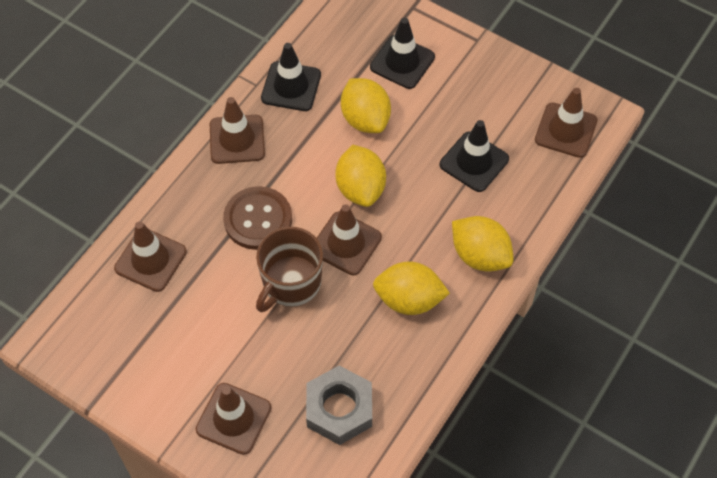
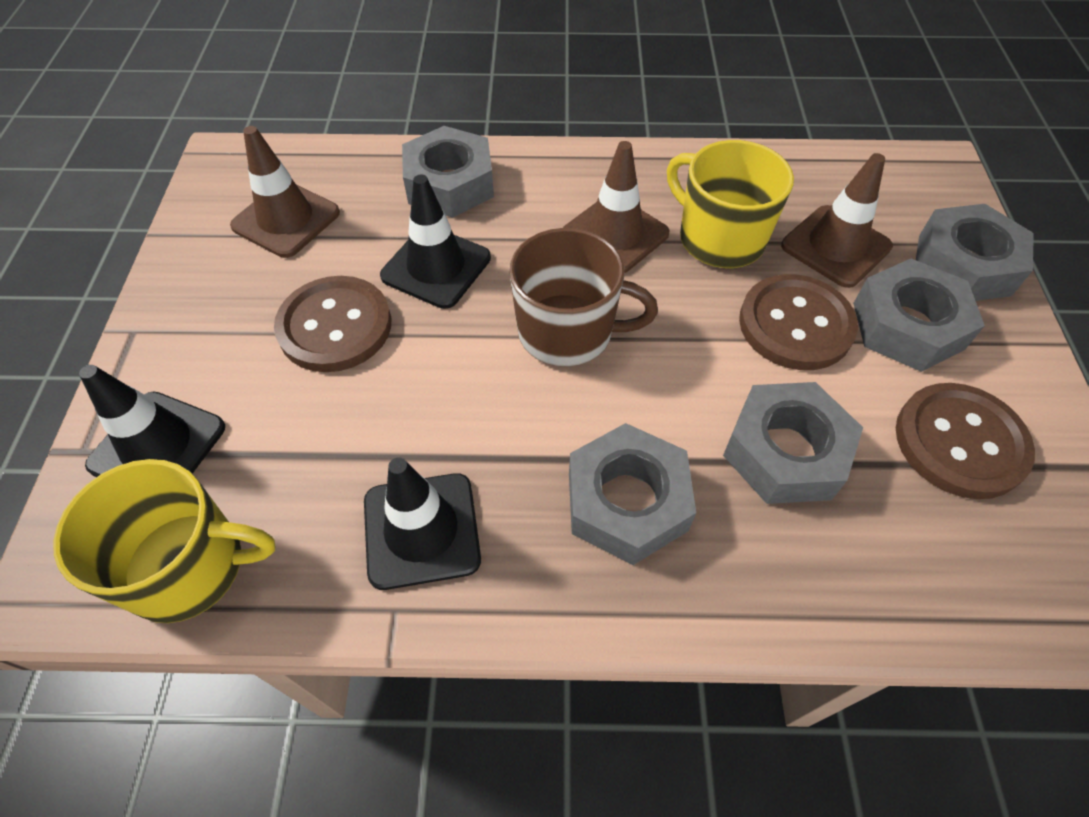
brown button: [223,186,292,250] = 1 -> [274,276,391,372] [739,274,858,370] [896,383,1035,499] = 3
brown traffic cone: [114,221,187,292] [196,383,271,455] [210,97,265,164] [317,204,382,275] [535,88,597,158] = 5 -> [230,126,340,258] [563,141,670,273] [781,153,893,288] = 3
grey nut: [306,365,372,445] = 1 -> [402,126,494,218] [569,423,696,565] [723,382,863,504] [853,259,985,372] [916,204,1034,301] = 5
yellow lemon: [336,145,386,207] [341,78,391,133] [373,261,450,315] [452,216,514,271] = 4 -> none = 0
yellow mug: none = 0 -> [53,459,276,623] [667,140,794,268] = 2

